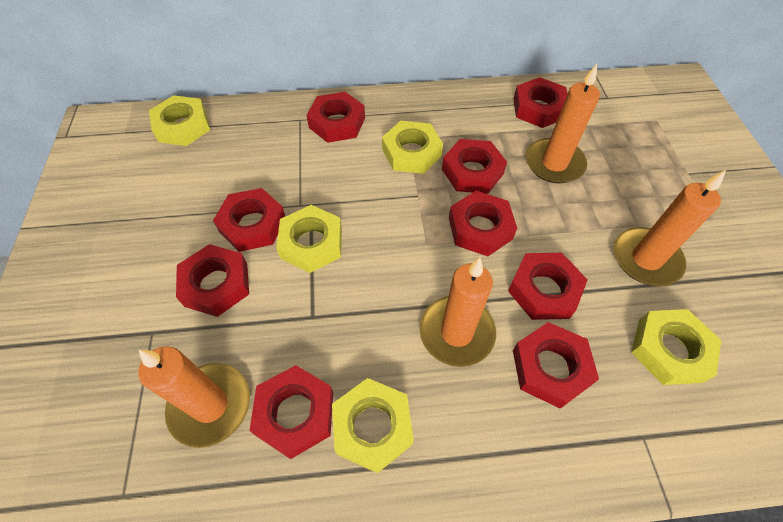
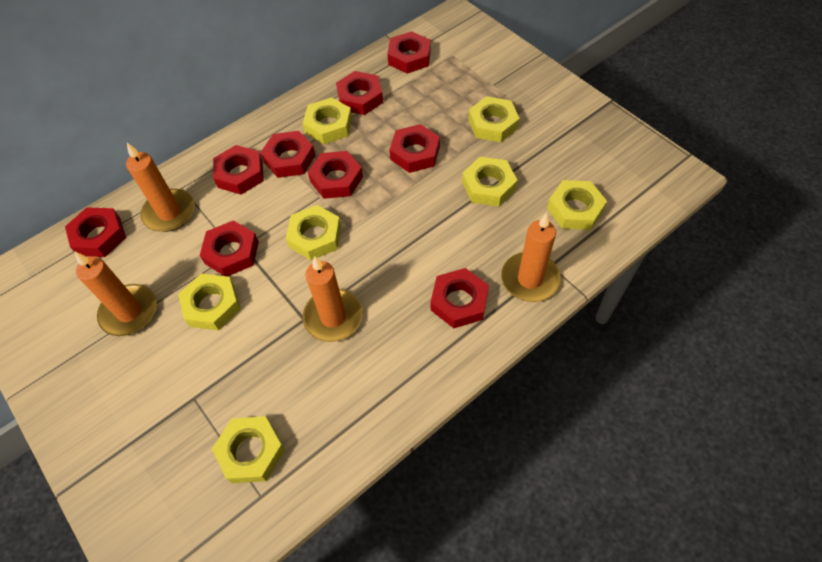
yellow nut: [149,95,210,146] [276,205,342,273] [332,378,414,473] [382,121,443,174] [631,309,721,385] = 5 -> [178,274,241,330] [212,416,285,483] [286,205,341,260] [303,97,352,144] [462,157,518,206] [468,96,520,142] [547,180,607,230] = 7

